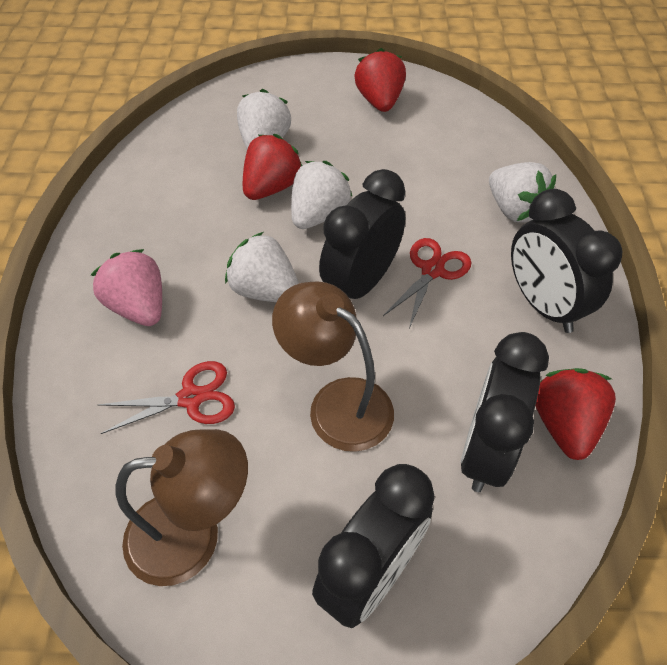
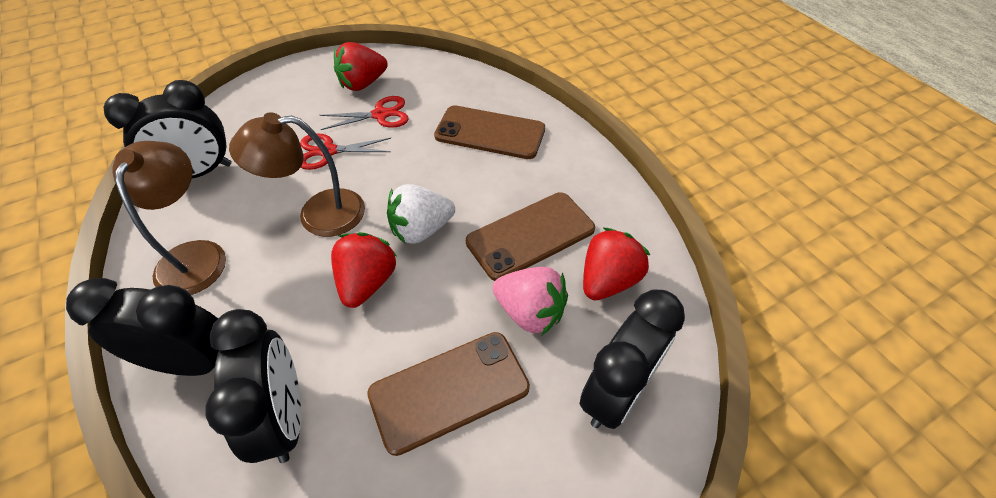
brown phone: none = 0 -> [367,332,530,456] [434,105,545,159] [466,192,595,281] = 3
white strawberry: [225,232,299,302] [237,89,291,149] [291,161,352,229] [489,162,556,222] = 4 -> [387,184,455,244] = 1

